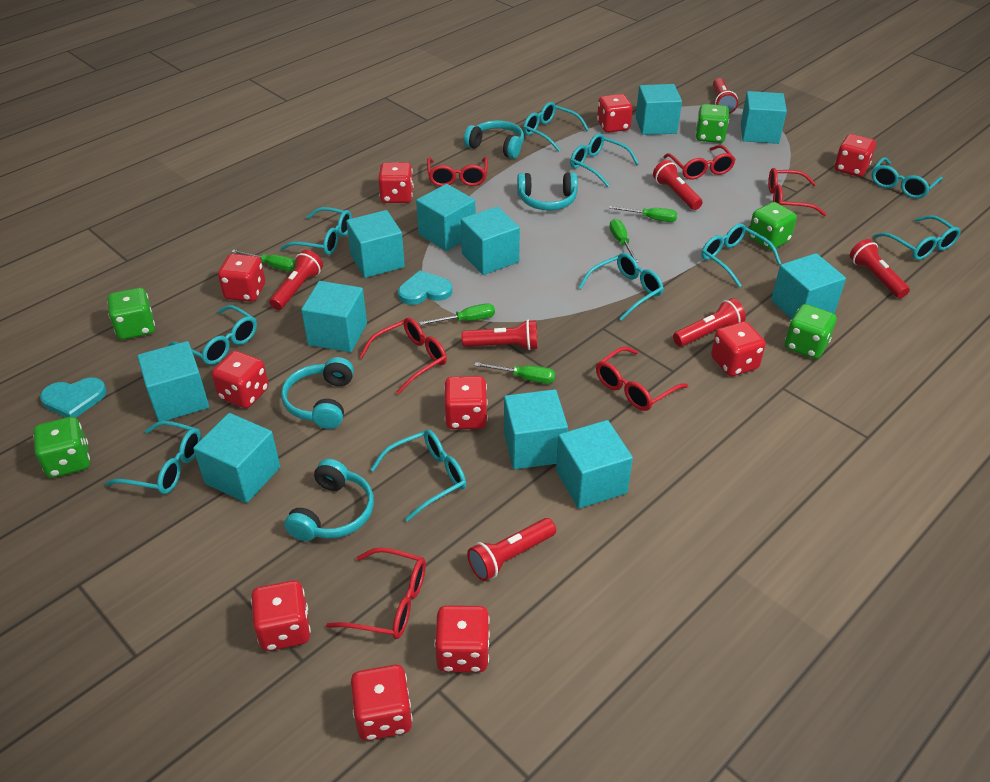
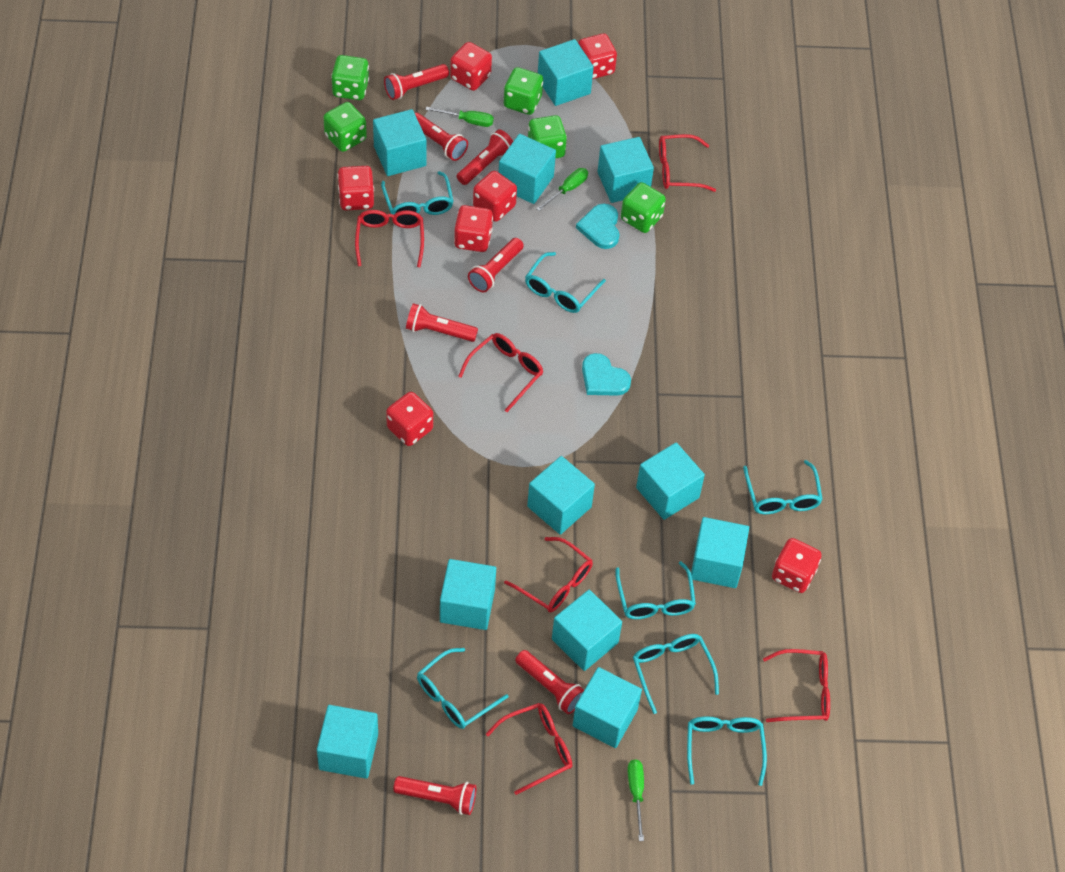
green screwdriver: [232,249,295,271] [419,303,495,325] [474,362,555,384] [609,206,677,222] [609,219,639,263] = 5 -> [425,107,494,127] [536,168,588,211] [627,760,644,841] = 3
red dice: [212,351,269,408] [218,254,265,302] [251,580,311,651] [351,665,413,741] [378,162,414,203] [434,605,490,672] [444,376,488,429] [597,94,633,133] [711,321,766,376] [835,134,876,177] = 10 -> [337,166,374,210] [386,392,433,446] [450,42,492,91] [454,205,493,252] [473,171,517,222] [578,33,617,79] [772,538,821,593] = 7
turquoise glasses: [105,421,201,494] [168,305,257,365] [280,207,352,255] [370,429,466,522] [523,102,589,152] [570,134,639,187] [578,253,664,321] [701,223,781,287] [872,157,943,199] [874,215,960,260] = 10 -> [381,171,454,215] [417,648,509,729] [525,252,606,313] [615,561,696,619] [633,634,719,714] [687,716,767,786] [743,460,823,514] = 7
turquoise headphones: [281,357,354,429] [284,459,374,541] [464,120,524,159] [517,172,578,211] = 4 -> none = 0

